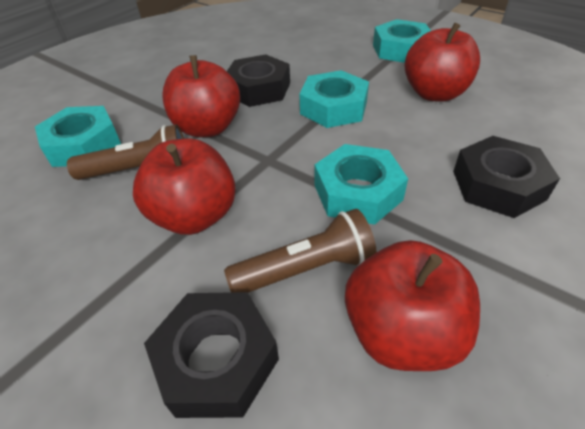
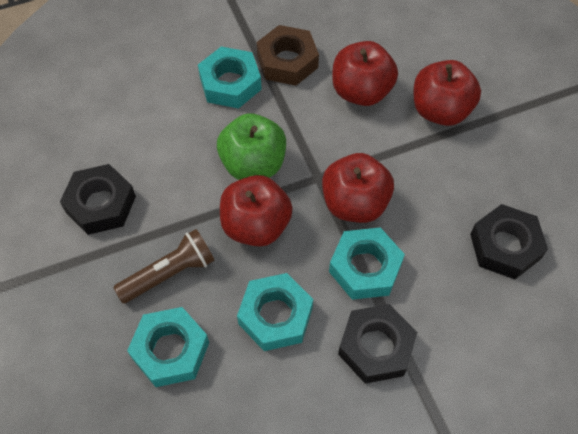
brown flashlight: [67,124,184,180] [224,209,376,293] = 2 -> [113,229,215,303] = 1
brown nut: none = 0 -> [257,25,319,86] = 1
green apple: none = 0 -> [217,113,286,180] = 1

